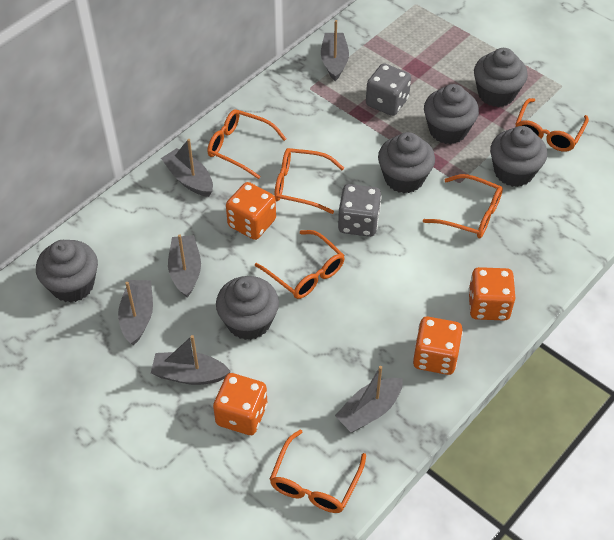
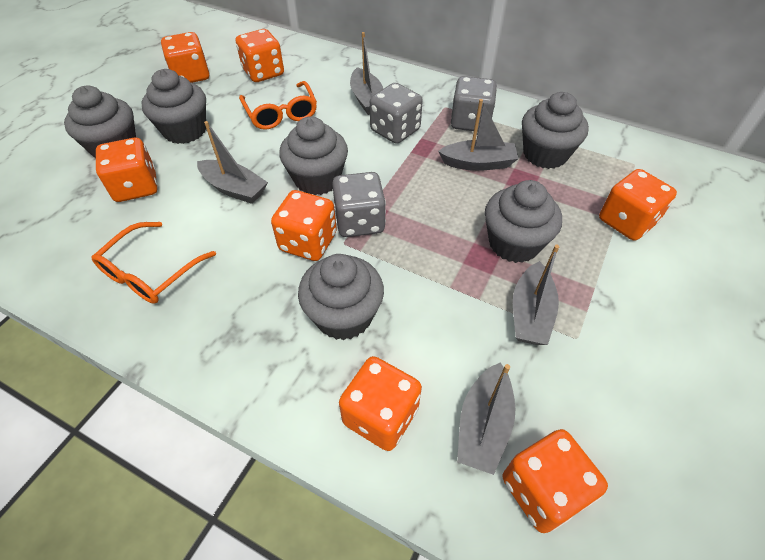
grey boat: [118,280,153,345] [151,335,231,385] [161,139,213,197] [168,234,201,297] [321,20,349,81] [335,366,403,432] = 6 -> [197,121,268,204] [350,32,383,115] [438,99,519,171] [457,363,515,475] [513,245,559,345] = 5
grey dice: [338,184,381,237] [366,63,411,116] = 2 -> [332,172,386,237] [370,83,423,144] [451,76,497,132] = 3
orange dice: [213,373,267,435] [226,182,276,240] [413,316,463,375] [468,267,515,321] = 4 -> [96,138,157,202] [161,32,209,83] [236,29,284,82] [271,190,337,261] [339,356,422,451] [503,429,608,533] [599,169,677,241] = 7
orange glasses: [207,109,286,179] [255,230,345,299] [270,429,366,513] [274,148,344,214] [423,174,503,238] [515,98,589,152] = 6 -> [91,222,216,304] [239,81,317,130] = 2

